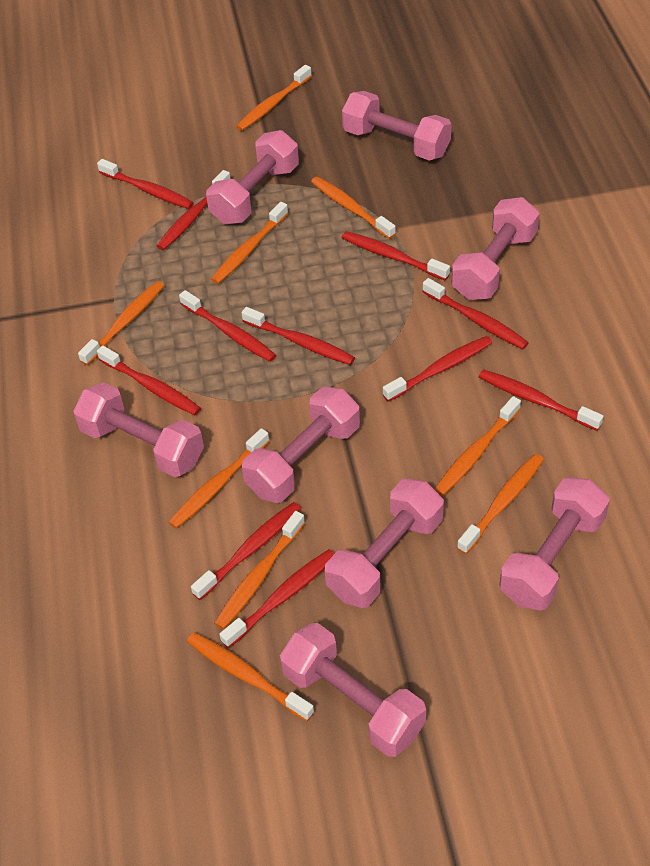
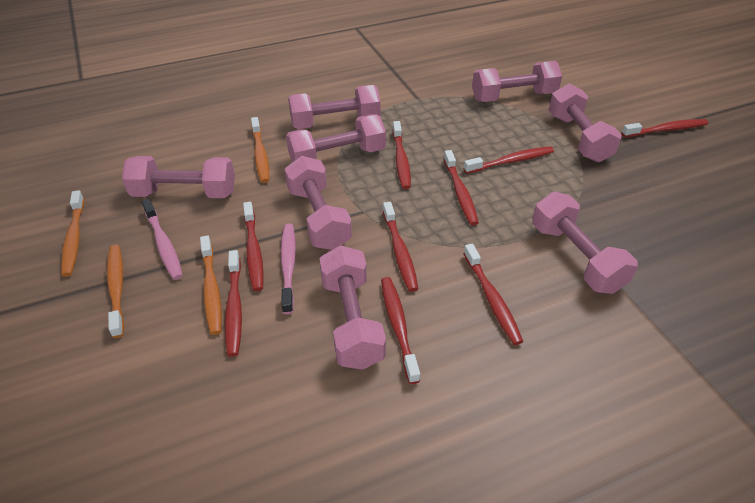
orange toothbrush: [78,281,164,365] [168,428,270,529] [187,632,314,721] [211,202,288,284] [214,511,305,629] [236,65,312,131] [311,177,396,239] [434,396,521,496] [457,454,544,554] = 9 -> [61,190,84,277] [107,245,124,338] [200,236,222,335] [251,117,269,183] = 4
pink toothbrush: none = 0 -> [142,199,183,280] [281,223,296,314] = 2
red toothbrush: [97,159,194,209] [97,346,201,415] [157,170,231,250] [179,290,276,362] [191,502,301,600] [219,549,335,648] [241,307,355,365] [342,231,450,280] [383,336,492,402] [422,278,529,349] [479,369,603,431] = 11 -> [225,250,242,357] [243,202,264,291] [381,277,420,384] [383,202,418,292] [393,121,411,189] [444,150,479,226] [463,146,554,174] [463,244,523,345] [622,119,708,137] = 9

